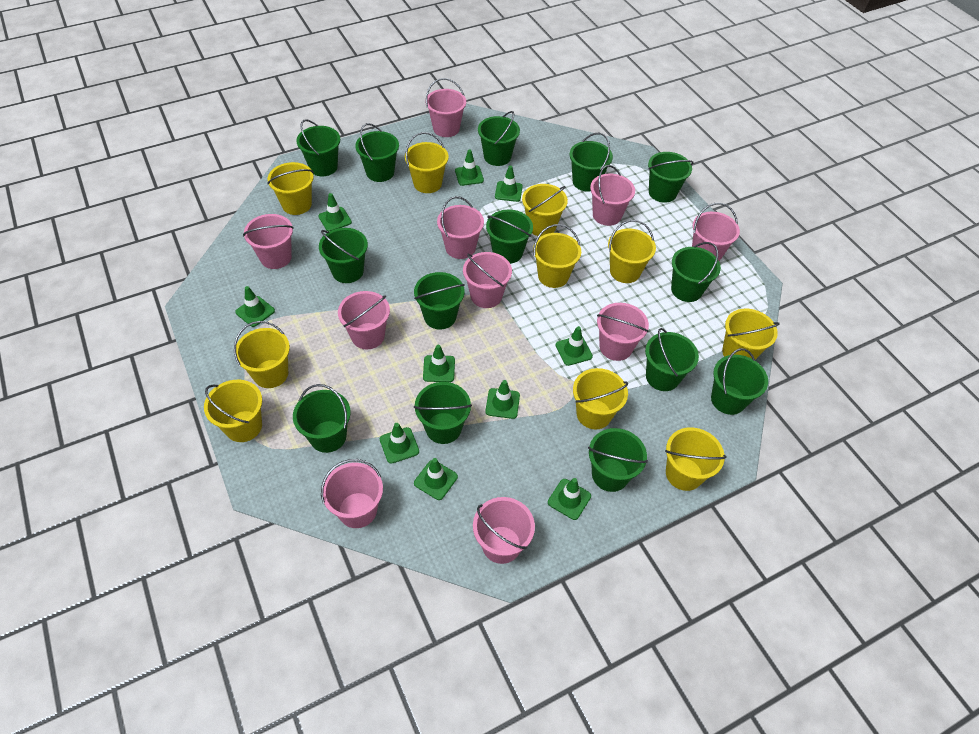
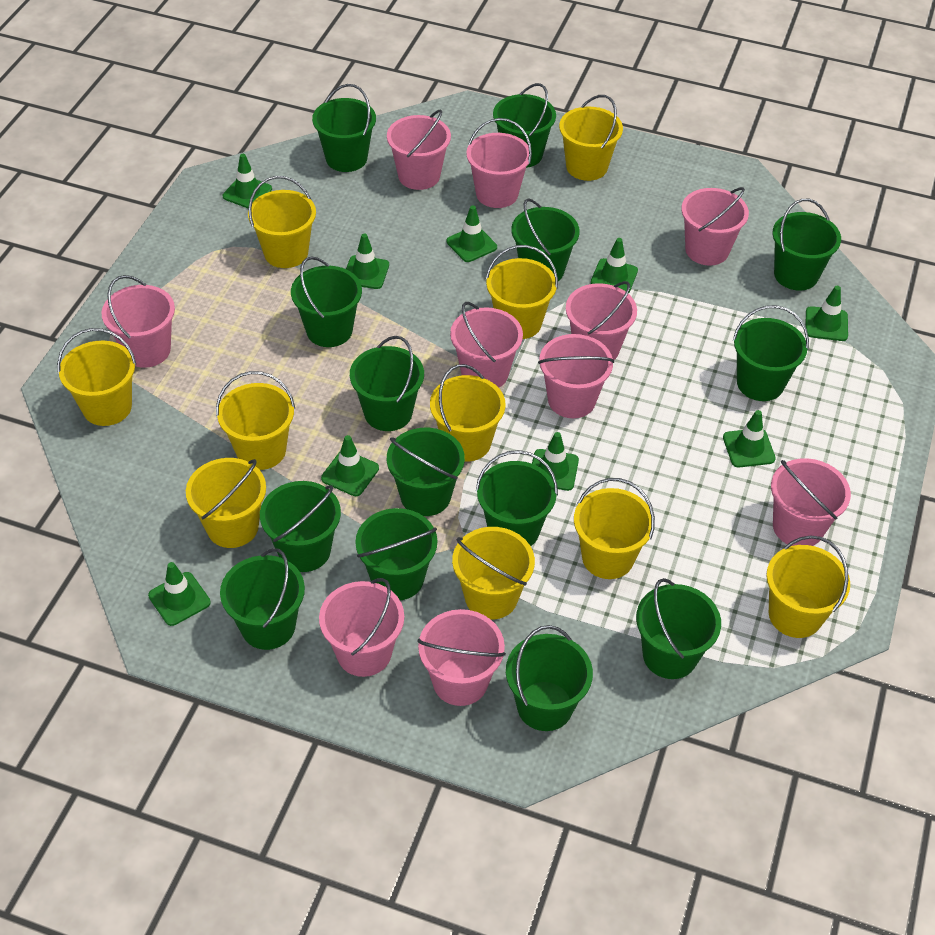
green traffic cone: [235,286,275,327] [318,193,352,232] [380,423,419,464] [414,458,458,500] [423,345,455,382] [455,150,484,186] [485,380,520,419] [495,166,523,202] [548,478,591,520] [556,326,593,366] = 10 -> [148,562,211,626] [223,154,272,209] [321,435,379,496] [346,233,389,289] [447,205,497,262] [532,432,579,491] [591,238,638,292] [723,410,776,467] [806,286,848,341] = 9

